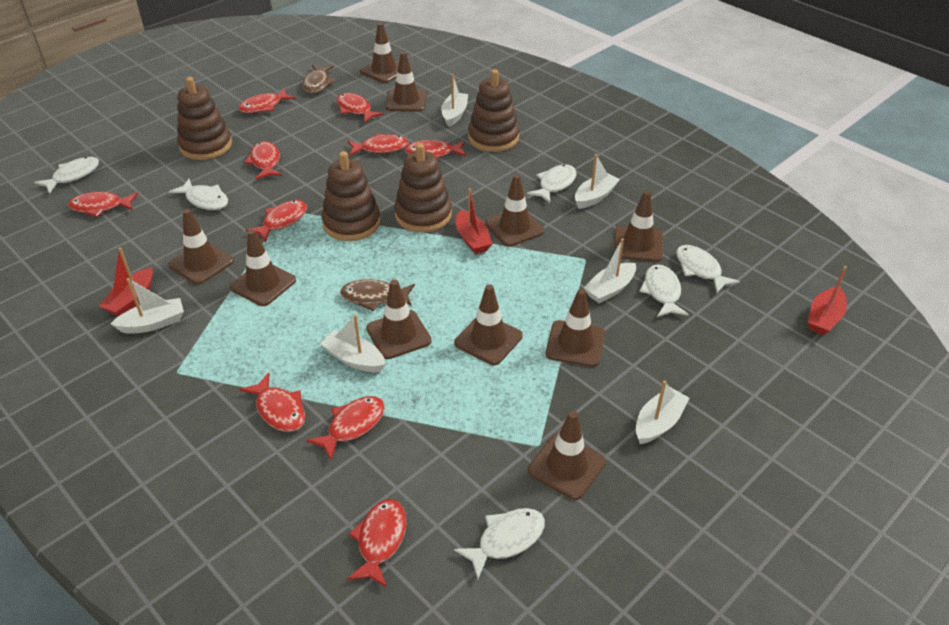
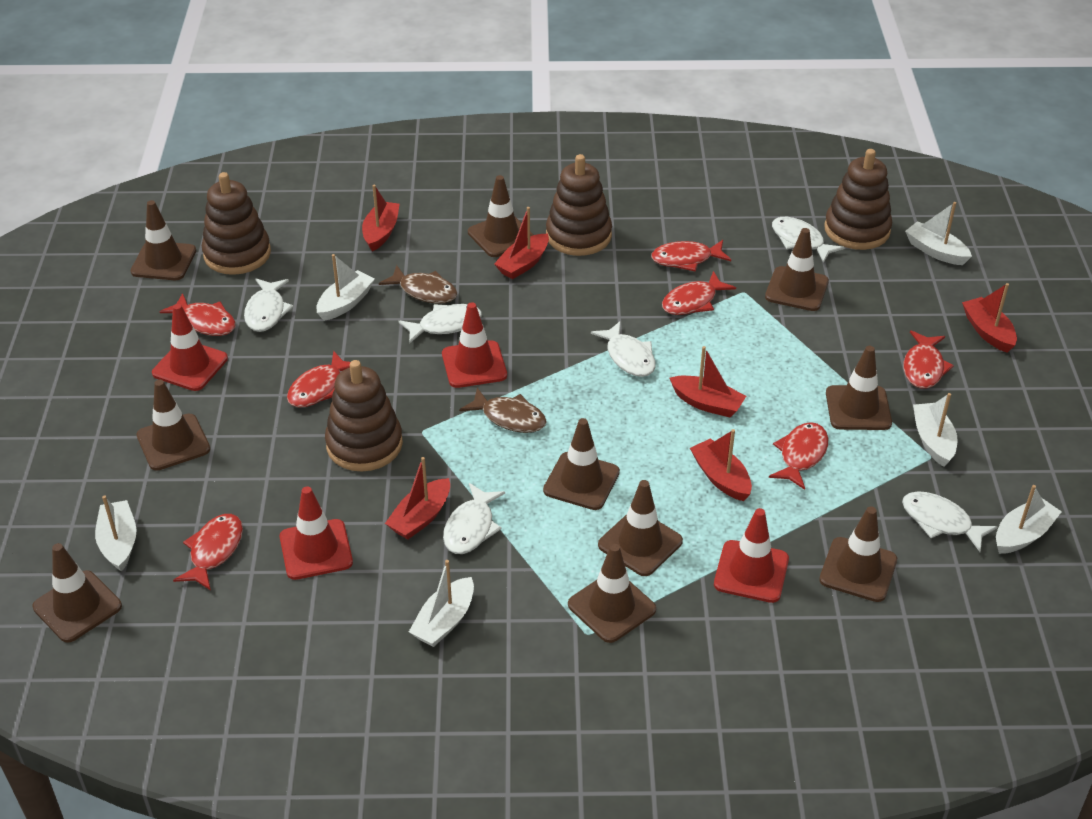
red boat: [99,248,153,316] [456,188,492,254] [808,266,847,335] = 3 -> [362,184,400,251] [385,457,450,539] [494,207,549,279] [670,346,746,418] [690,429,752,501] [962,283,1017,353] = 6
red fish: [68,192,138,217] [238,88,296,113] [239,373,305,432] [244,141,282,180] [246,200,307,242] [306,396,385,460] [336,93,384,123] [347,499,406,588] [348,134,409,156] [405,140,466,160] = 10 -> [159,293,236,336] [173,514,243,590] [287,351,350,407] [651,240,731,272] [662,271,736,315] [769,422,828,490] [903,330,954,389] = 7
red traffic cone: none = 0 -> [152,304,228,391] [280,486,353,580] [442,302,507,388] [714,508,789,603] = 4

